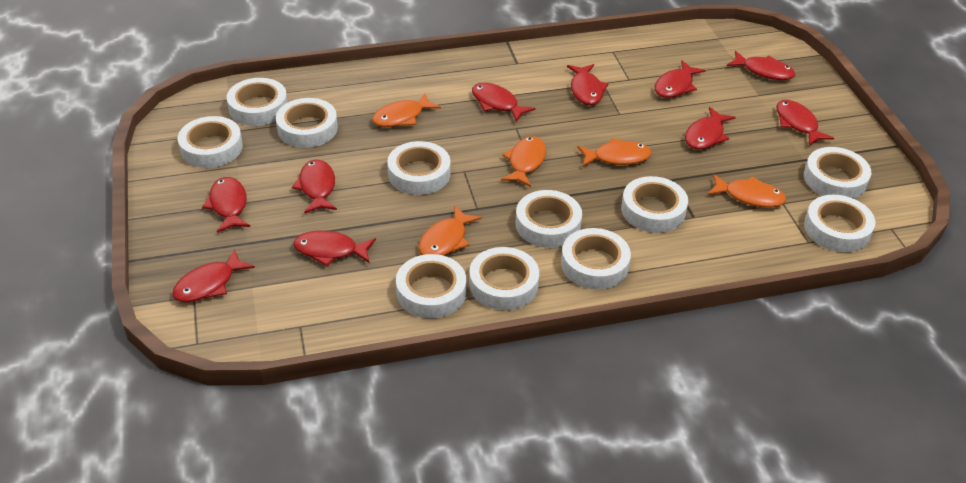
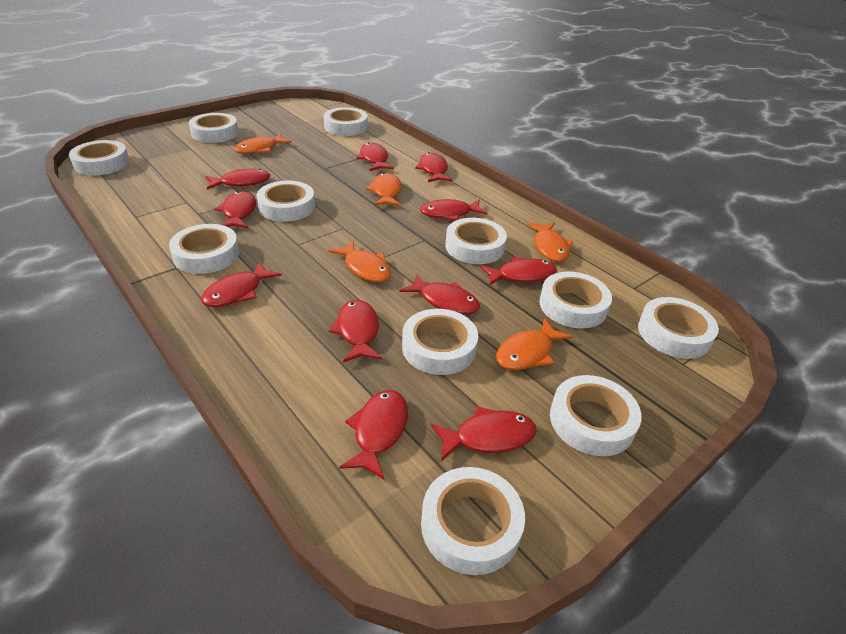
red fish: [172,249,255,302] [202,177,250,233] [292,159,337,213] [294,230,376,266] [472,83,535,122] [567,64,608,105] [655,60,706,98] [685,107,736,150] [727,51,795,80] [776,100,834,146] = 10 -> [201,261,281,307] [205,169,271,190] [215,191,256,228] [329,300,382,363] [339,390,408,480] [356,143,394,171] [399,274,480,315] [415,153,453,182] [420,199,488,221] [431,406,537,461] [480,257,557,286] = 11

